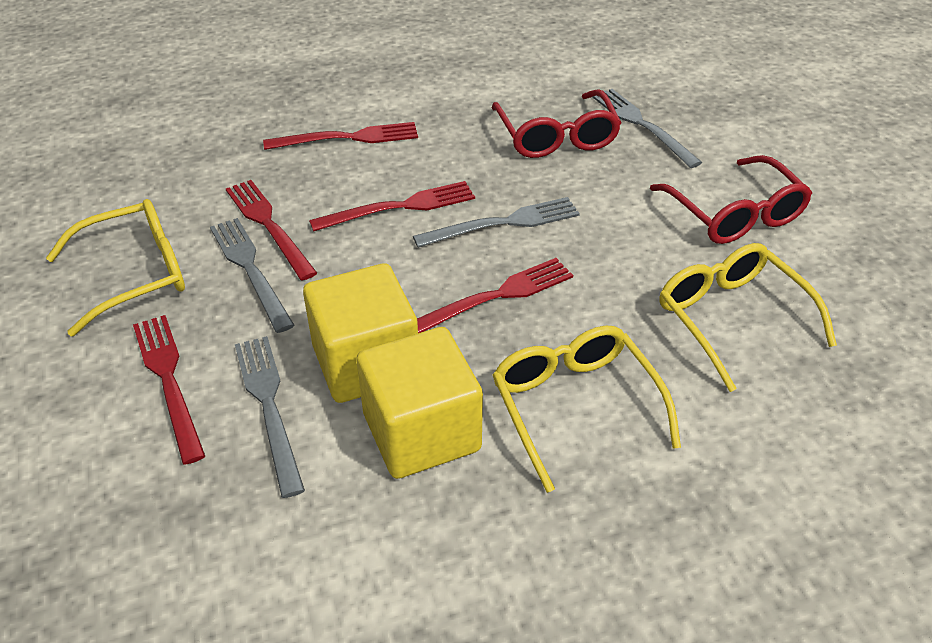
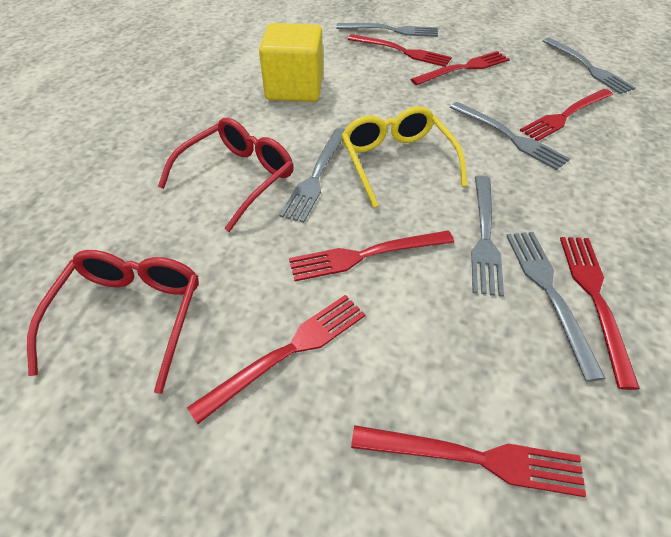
grey fork: [210,218,295,333] [235,336,305,498] [413,197,580,248] [593,89,702,168] = 4 -> [279,128,345,223] [336,23,438,37] [450,102,570,170] [471,175,504,297] [506,232,606,382] [543,38,635,94] = 6
red fork: [133,315,205,465] [226,180,317,280] [263,122,418,150] [309,181,475,232] [417,258,573,333] = 5 -> [187,295,366,424] [289,230,454,281] [348,34,452,67] [351,425,586,497] [410,51,510,85] [520,89,613,141] [560,237,640,390] = 7
yellow cube: [303,263,418,403] [356,327,483,479] = 2 -> [259,23,323,102] = 1
yellow glasses: [46,199,185,336] [493,326,681,493] [660,243,837,392] = 3 -> [342,106,467,208] = 1

